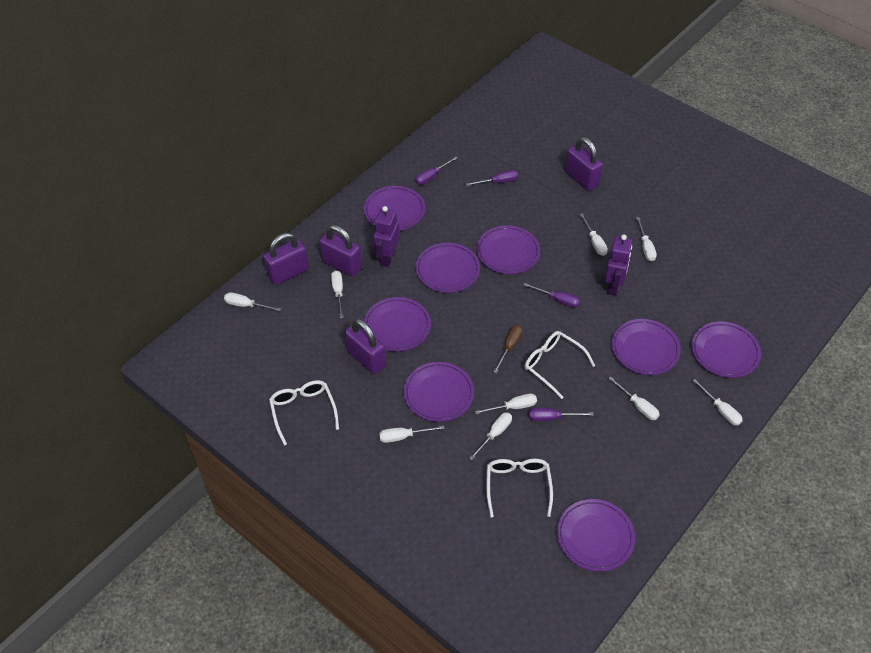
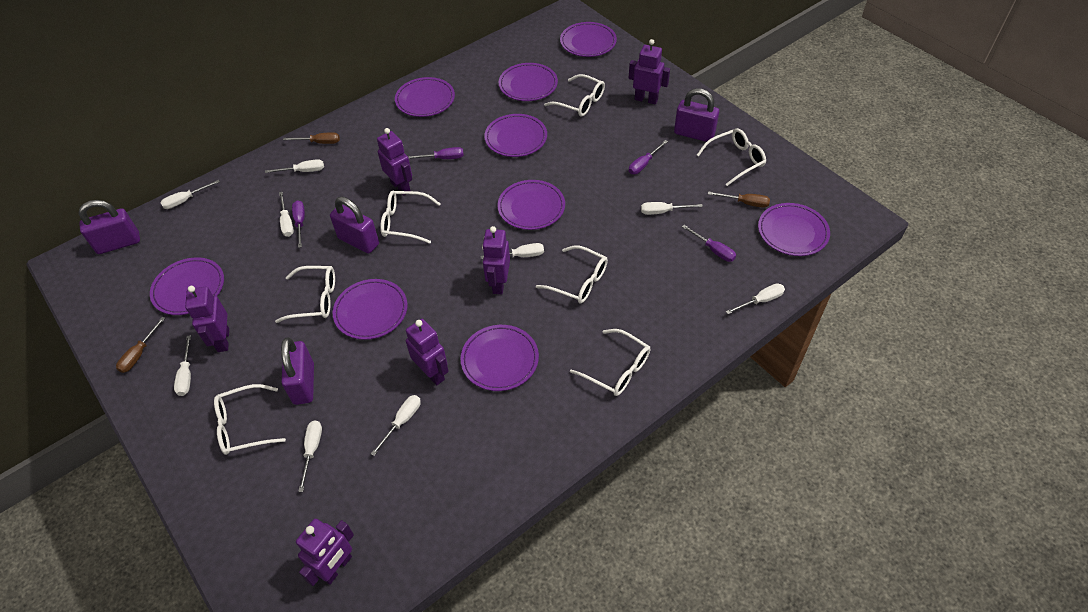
brown screwdriver: [493,325,522,373] = 1 -> [116,317,165,373] [283,133,340,144] [708,191,770,208] = 3
purple plate: [364,186,425,231] [364,297,431,352] [403,362,474,422] [416,243,480,293] [477,226,540,274] [557,499,635,572] [611,319,681,375] [691,321,761,378] = 8 -> [150,257,224,315] [333,279,408,340] [395,77,455,117] [460,325,539,391] [484,114,547,157] [498,63,558,101] [498,180,565,230] [560,22,617,57] [758,203,830,256] = 9
purple robot: [373,206,400,267] [604,235,632,295] = 2 -> [185,286,229,352] [296,518,354,586] [377,128,412,196] [406,319,449,385] [482,226,510,294] [629,39,670,104] = 6
white glasses: [269,380,339,445] [487,459,553,518] [524,331,595,399] = 3 -> [214,384,286,455] [275,266,335,323] [380,191,441,244] [536,245,608,303] [544,74,605,117] [570,329,650,396] [697,128,766,186] = 7

